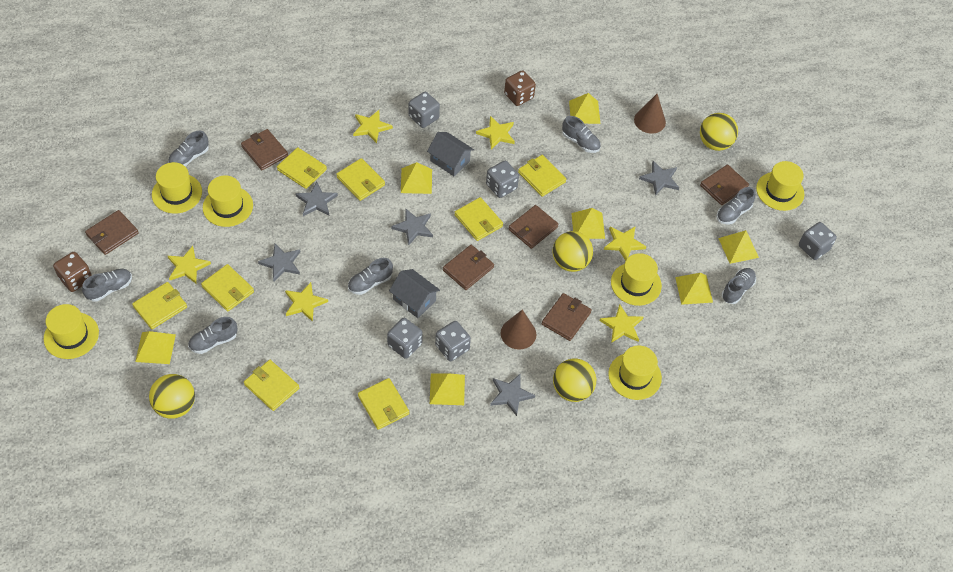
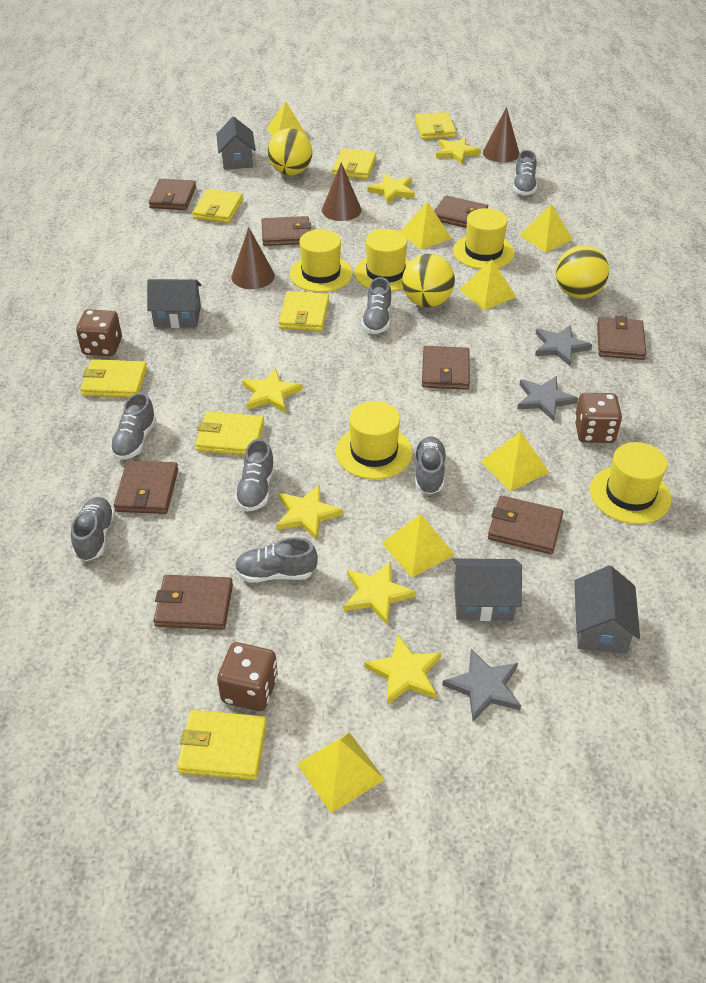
brown cone: [501,310,536,350] [634,94,666,133] = 2 -> [231,227,275,289] [322,162,362,221] [483,107,520,163] = 3
brown dice: [53,252,92,292] [504,70,536,106] = 2 -> [76,309,122,356] [217,642,278,711] [575,393,622,443] = 3
brown wallet: [85,210,139,255] [241,129,288,170] [443,245,494,290] [508,205,559,249] [542,293,592,341] [700,165,749,205] = 6 -> [114,460,178,514] [149,179,196,210] [154,575,233,630] [262,216,311,246] [422,346,470,390] [434,195,488,228] [488,496,563,554] [597,316,646,360] = 8
grey dice: [387,318,423,359] [409,92,440,128] [435,321,471,361] [486,161,519,198] [799,222,837,260] = 5 -> none = 0
grey house: [389,269,440,318] [427,132,474,176] = 2 -> [147,279,201,328] [216,117,256,170] [453,558,522,621] [574,566,640,654] = 4
grey star: [258,244,300,281] [295,182,338,216] [392,208,433,246] [490,373,535,416] [639,161,680,196] = 5 -> [442,649,521,721] [517,376,578,421] [535,325,592,366] = 3
yellow ball: [149,374,195,419] [553,231,593,272] [553,359,596,402] [700,113,738,151] = 4 -> [268,128,312,175] [402,254,455,308] [556,245,609,299] = 3
yellow hat: [44,304,99,359] [152,162,202,213] [203,176,253,227] [608,345,662,400] [611,253,662,306] [756,161,804,211] = 6 -> [289,229,353,292] [336,401,412,479] [354,229,410,291] [453,208,515,269] [590,442,671,524] = 5
yellow wallet: [132,282,187,329] [201,264,254,311] [244,360,299,411] [277,147,327,189] [336,158,385,201] [358,378,409,430] [454,197,503,241] [518,155,566,197] = 8 -> [80,359,147,398] [177,710,267,780] [192,189,243,223] [195,411,264,455] [279,291,329,331] [332,148,377,179] [415,112,456,139] = 7

